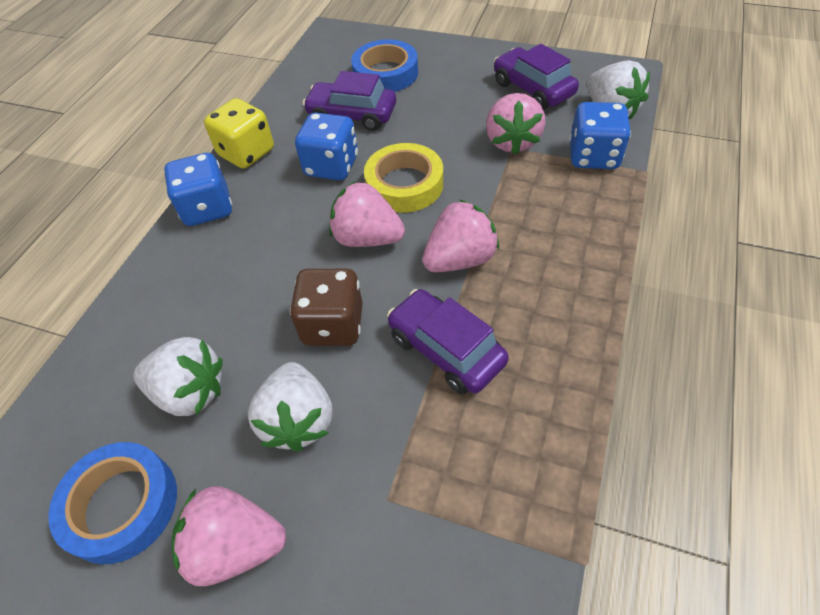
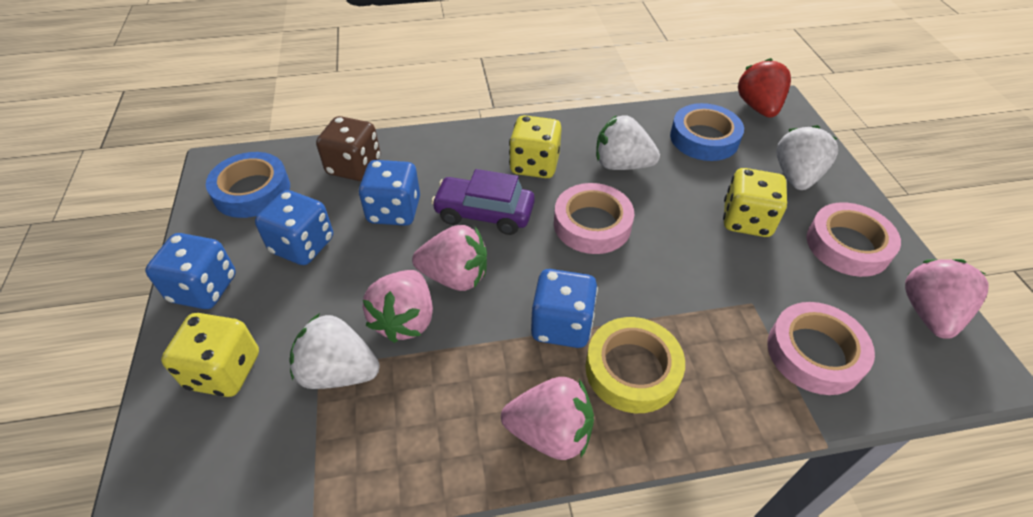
blue dice: [164,153,232,226] [295,112,358,180] [569,102,631,169] = 3 -> [145,233,236,309] [255,190,333,265] [358,160,420,226] [531,269,598,348] = 4
pink tape: none = 0 -> [554,183,634,254] [767,302,875,395] [806,202,901,277] = 3
purple car: [303,71,396,131] [387,289,509,395] [494,44,579,110] = 3 -> [431,169,535,235] = 1
red strawberry: none = 0 -> [738,58,791,118] = 1
yellow dice: [204,98,274,169] = 1 -> [161,313,259,397] [509,115,562,178] [723,168,787,237] = 3

